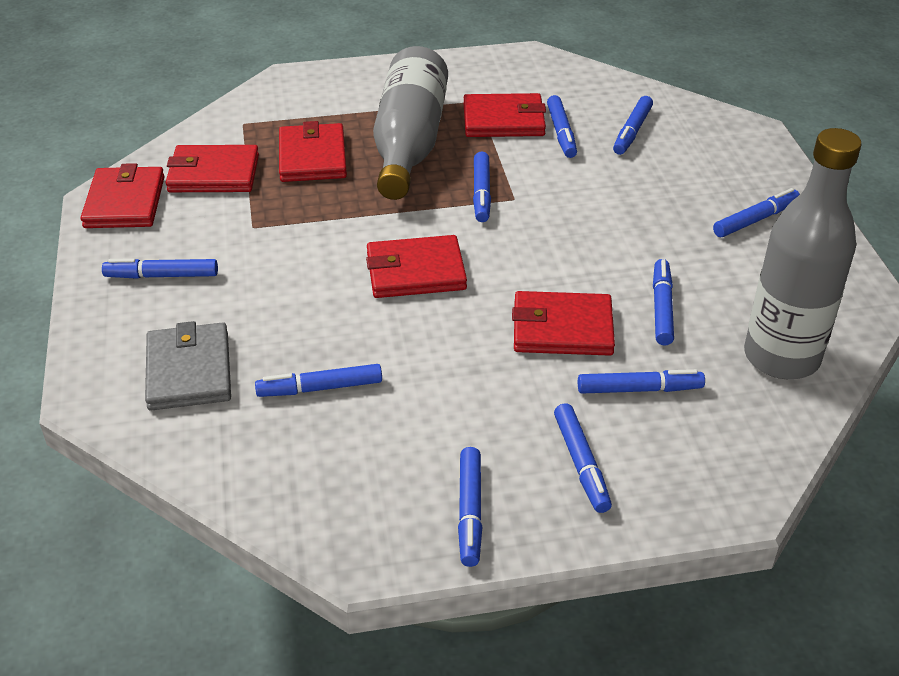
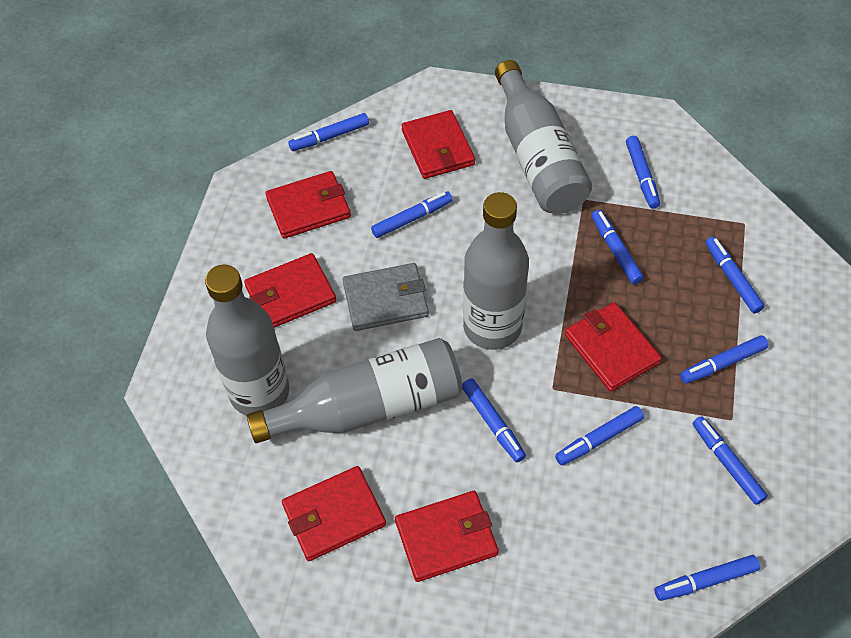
grey bottle: [373,46,448,200] [744,128,862,379] = 2 -> [205,265,289,416] [247,338,462,443] [463,192,529,350] [495,60,592,214] = 4

